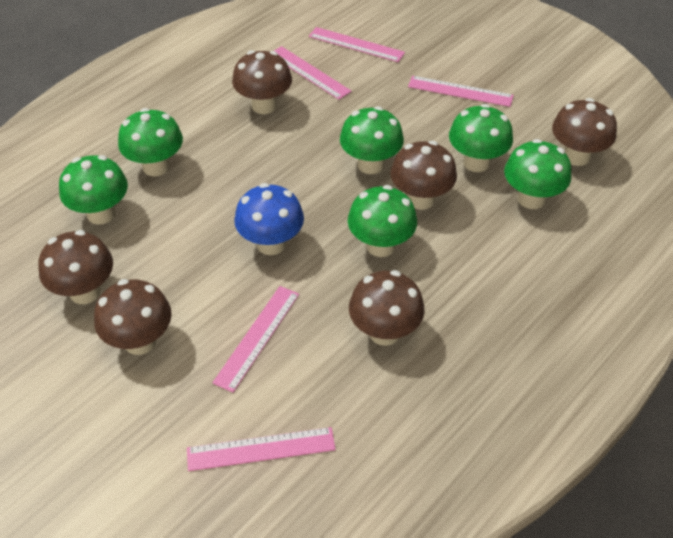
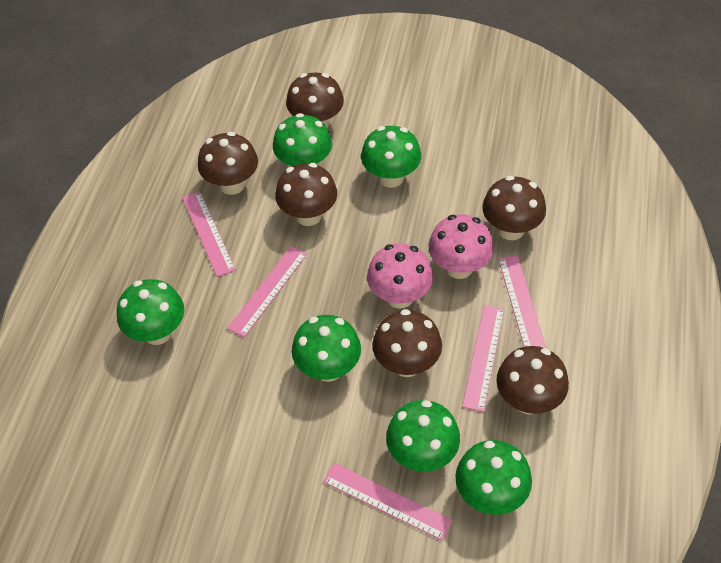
blue mushroom: [234,183,304,255] = 1 -> none = 0
pink mushroom: none = 0 -> [367,243,433,308] [429,214,494,279] = 2

